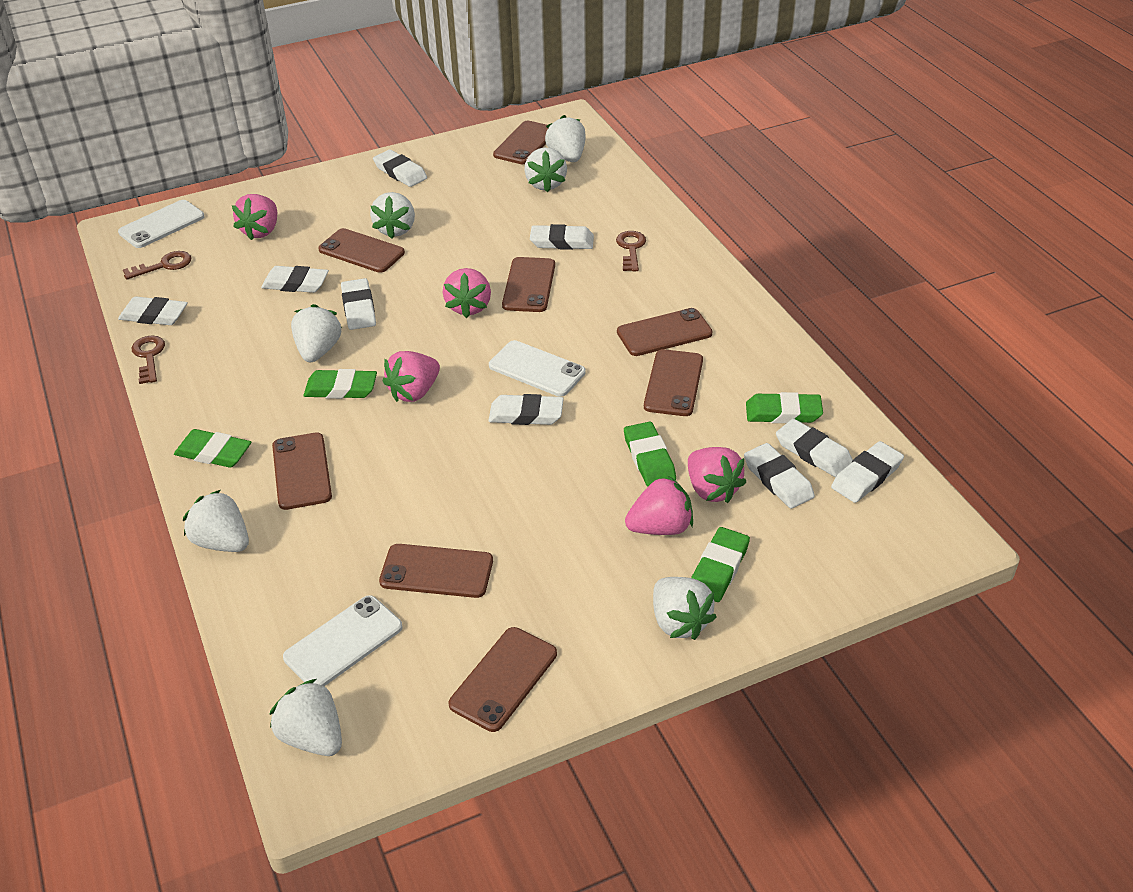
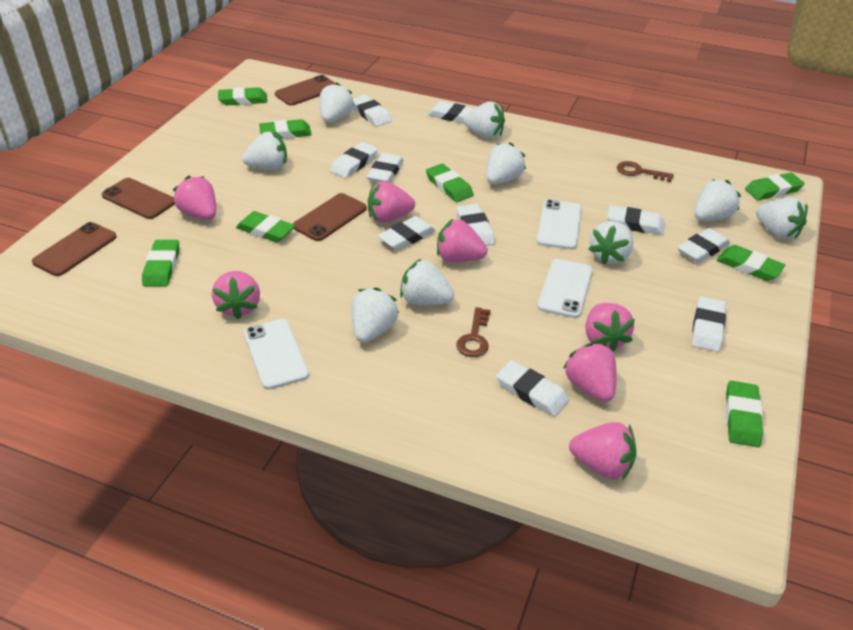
brown key: [123,251,191,280] [131,336,165,384] [616,231,646,272] = 3 -> [456,307,491,357] [617,161,674,182] = 2
brown phone: [272,432,332,510] [318,228,405,273] [379,544,493,598] [449,627,557,732] [493,121,548,164] [502,257,555,312] [617,308,712,356] [644,349,703,416] = 8 -> [32,222,117,276] [102,178,175,219] [275,75,335,106] [293,193,367,241] = 4
green eraser: [174,429,251,468] [304,369,377,399] [624,422,676,486] [691,527,750,602] [746,392,823,423] = 5 -> [142,240,179,287] [218,87,267,105] [236,211,295,242] [259,119,312,139] [426,164,474,202] [716,245,785,281] [726,381,763,447] [745,172,805,200] = 8
pink strawberry: [232,194,277,240] [383,351,440,402] [443,268,491,318] [625,475,693,535] [688,447,746,503] = 5 -> [173,176,216,220] [212,271,260,320] [368,181,415,223] [437,219,487,262] [563,343,617,402] [569,422,637,480] [585,303,635,352] = 7
white eraser: [118,296,188,325] [261,266,329,293] [341,278,376,330] [373,149,427,187] [488,394,564,425] [530,224,594,250] [744,443,815,509] [776,419,853,477] [831,441,904,503] = 9 -> [330,142,378,178] [353,95,392,126] [367,153,404,182] [377,216,436,250] [428,101,475,123] [456,204,495,246] [496,360,569,417] [607,205,665,235] [677,228,730,263] [692,296,726,352] = 10
white strawberry: [183,490,249,552] [269,679,342,756] [291,304,342,362] [370,192,415,239] [524,147,567,193] [545,115,586,162] [653,577,716,640] = 7 -> [242,132,287,170] [319,82,354,122] [351,288,399,343] [400,259,454,305] [463,102,505,138] [486,142,526,184] [589,221,634,265] [694,179,741,221] [756,197,808,239] = 9

